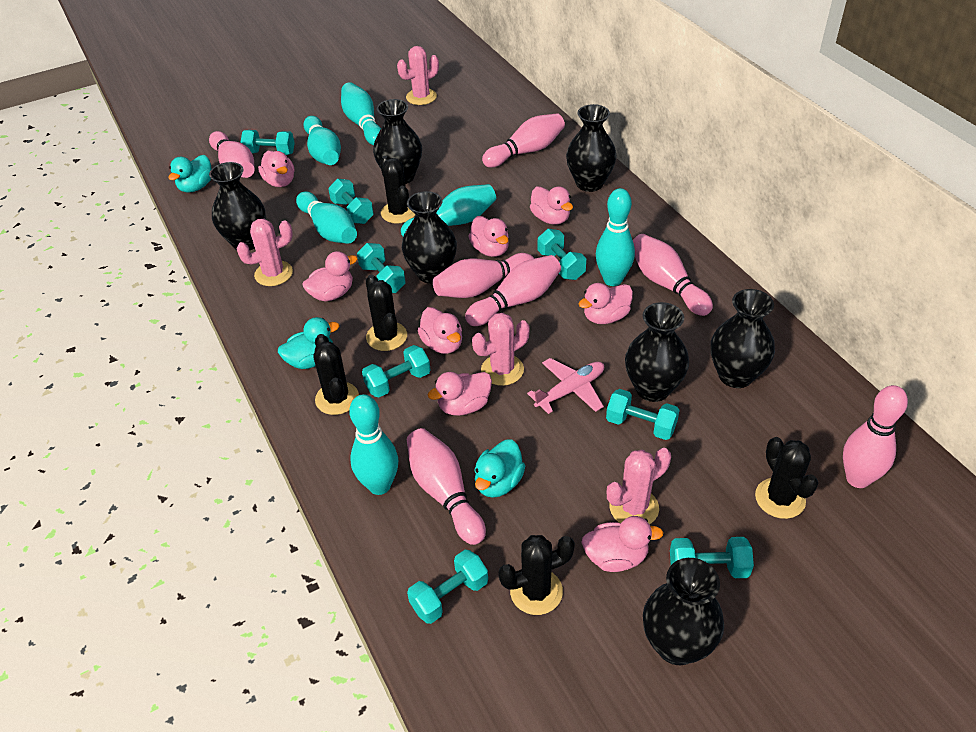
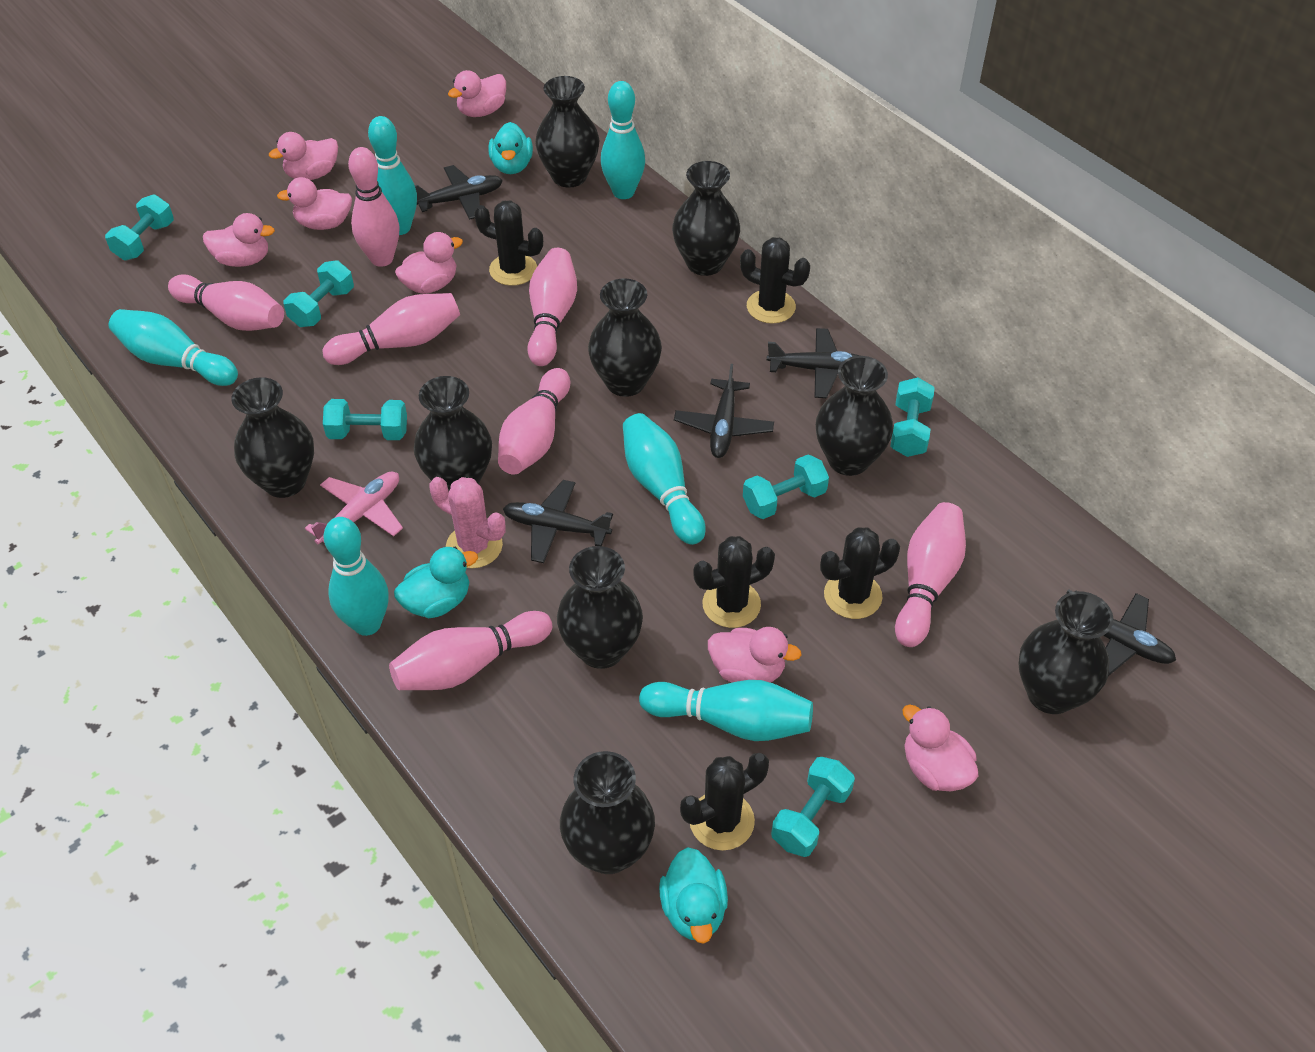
black plane: none = 0 -> [415,165,503,220] [503,480,613,563] [674,364,774,458] [766,328,860,398] [1066,589,1176,676] = 5
black vase: [209,162,266,250] [373,99,422,184] [402,191,457,284] [566,104,617,192] [625,302,689,402] [643,558,724,665] [711,289,775,388] = 7 -> [232,377,314,498] [414,376,492,491] [535,76,600,188] [557,546,643,669] [560,751,655,874] [588,278,662,397] [672,161,740,276] [816,356,893,476] [1018,591,1113,714] = 9
pink cactus: [237,219,293,286] [397,46,439,105] [472,313,530,386] [607,448,671,524] = 4 -> [429,477,506,568] = 1
pink duck: [258,151,294,187] [302,251,357,302] [418,307,462,354] [428,372,492,416] [468,216,509,257] [530,186,573,225] [579,283,633,324] [581,516,664,572] = 8 -> [203,213,275,267] [269,132,338,180] [277,177,352,230] [395,232,463,294] [448,70,506,117] [708,627,802,683] [902,705,978,791] = 7
turquoise dumbbell: [241,130,295,155] [328,179,374,224] [357,243,406,293] [362,345,431,397] [407,550,488,624] [538,229,587,280] [606,389,680,440] [670,537,754,578] = 8 -> [105,195,174,260] [284,260,354,327] [323,399,407,440] [743,455,829,519] [771,757,855,857] [890,377,935,457] = 6

